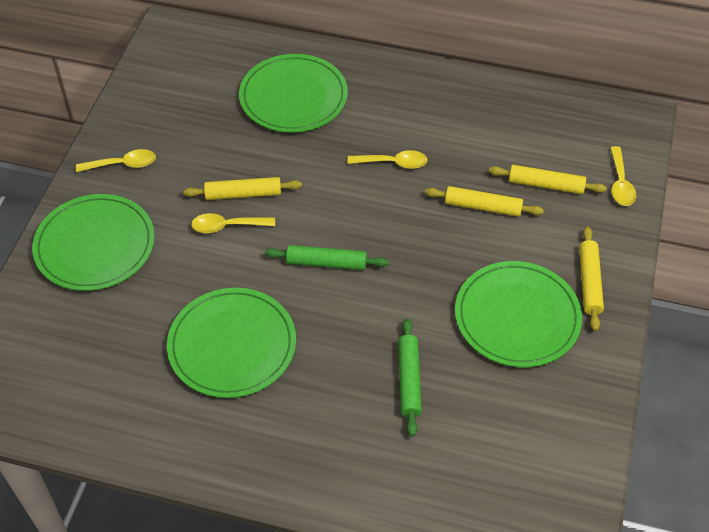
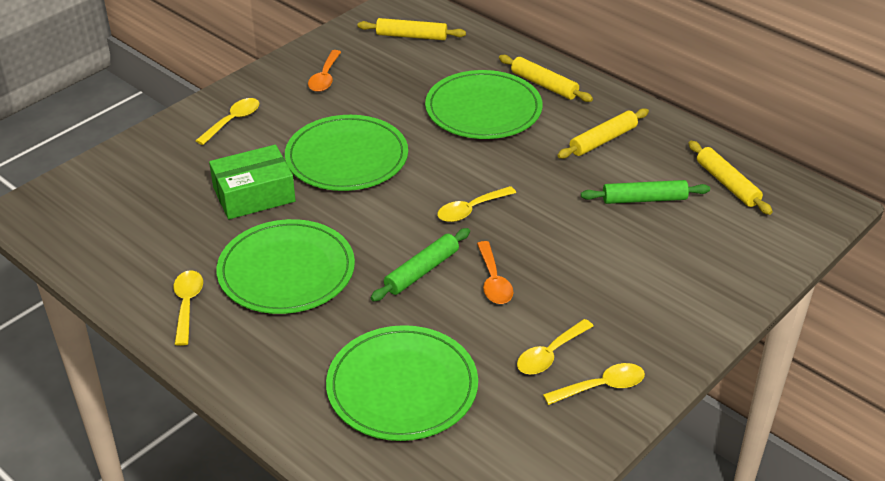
green box: none = 0 -> [209,145,296,219] = 1
orange spoon: none = 0 -> [308,50,341,92] [477,241,514,304] = 2
yellow spoon: [76,149,156,172] [191,213,275,233] [347,150,428,169] [610,146,636,206] = 4 -> [174,270,203,346] [196,98,259,145] [437,186,516,222] [517,319,593,375] [543,363,645,405] = 5

